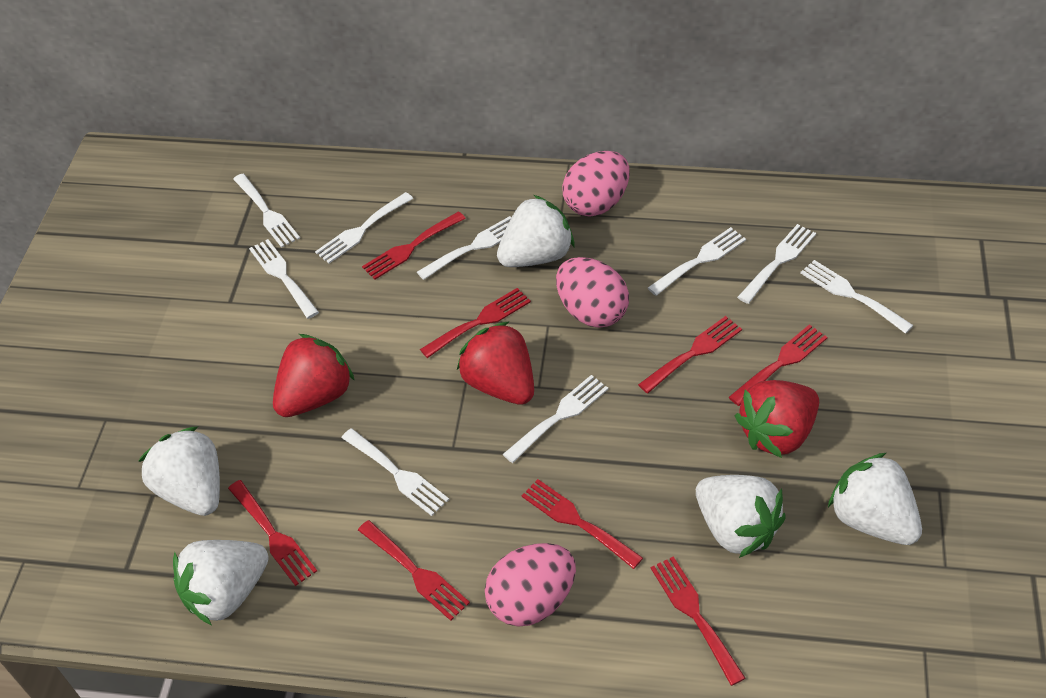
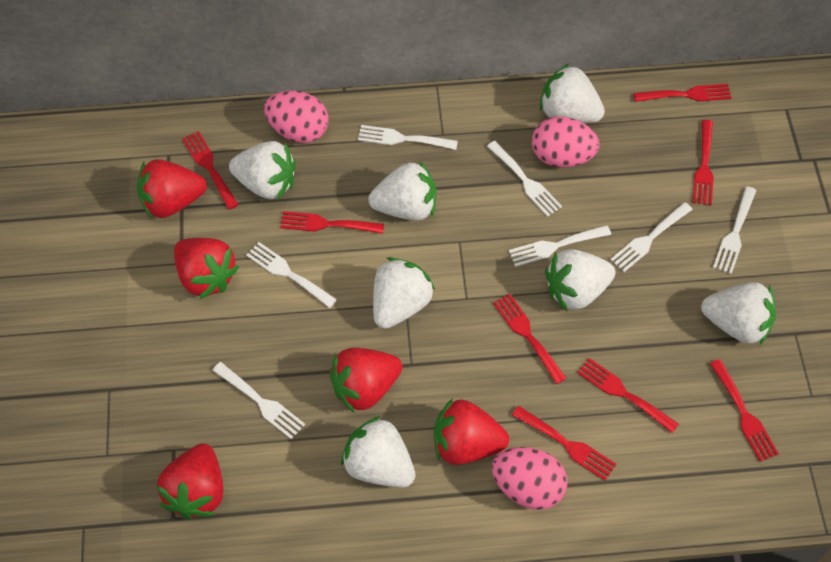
red strawberry: [273,334,355,417] [457,321,534,405] [735,380,819,458] = 3 -> [137,159,207,219] [156,443,223,519] [174,238,239,299] [329,348,402,414] [434,398,509,465] = 5
white fork: [233,174,300,248] [249,239,319,319] [315,192,413,264] [341,428,449,516] [417,216,512,280] [503,375,609,463] [648,227,746,296] [737,224,816,304] [800,260,914,334] = 9 -> [212,362,305,440] [246,242,337,308] [358,125,458,150] [487,141,562,217] [509,225,611,267] [610,202,693,272] [713,186,757,274] = 7
white strawberry: [138,427,220,516] [173,540,269,625] [497,195,575,267] [696,475,786,558] [828,453,922,545] = 5 -> [229,141,296,199] [341,416,415,488] [368,160,436,221] [373,257,435,329] [540,63,605,123] [545,249,615,311] [701,282,776,345] = 7

